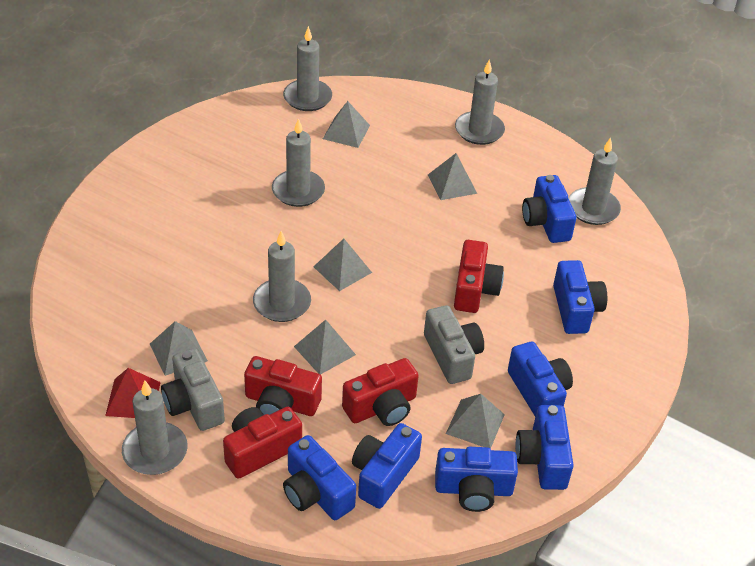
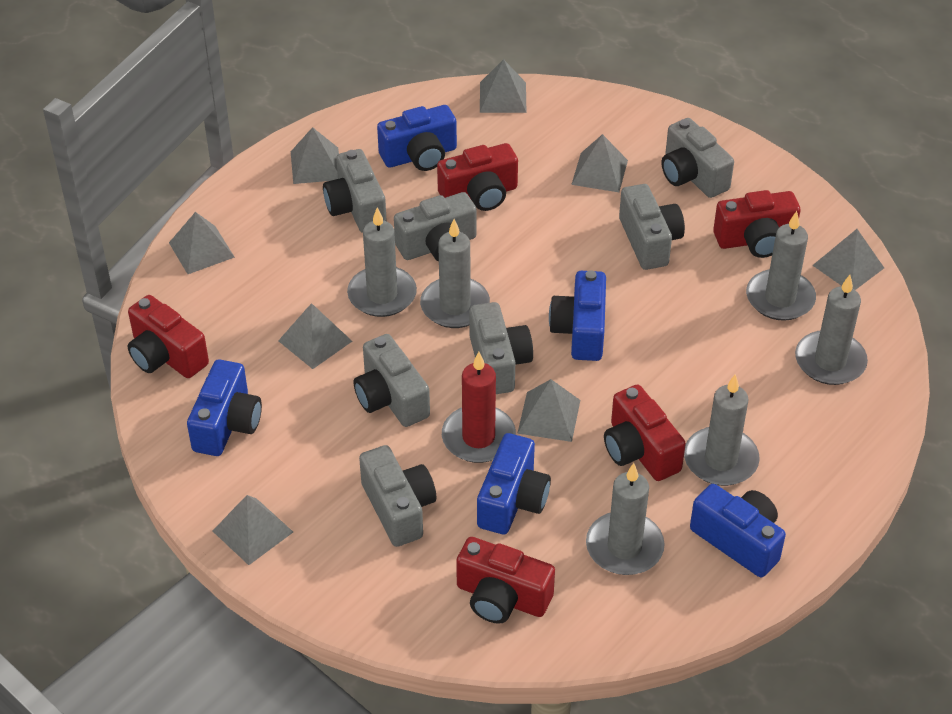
blue camera: [283,435,356,520] [352,423,422,509] [435,447,518,512] [508,341,573,417] [515,405,574,490] [522,175,576,243] [553,260,607,334] = 7 -> [187,359,262,456] [377,105,457,171] [477,433,551,534] [549,270,606,361] [690,484,786,577] = 5
grey camera: [161,348,225,431] [424,305,484,384] = 2 -> [323,149,387,233] [354,334,430,427] [359,445,436,547] [394,192,477,262] [469,302,533,394] [619,184,685,270] [662,118,734,198] = 7
grey pyramid: [150,321,208,376] [294,320,356,375] [313,239,372,291] [323,101,370,148] [428,153,477,200] [446,394,505,449] = 6 -> [169,212,235,274] [213,495,293,565] [278,303,352,369] [291,127,339,184] [480,59,526,113] [517,379,580,442] [571,134,628,192] [812,229,884,290] = 8
red camera: [223,407,302,479] [244,356,322,416] [342,358,419,426] [454,240,504,313] = 4 -> [127,295,209,378] [437,143,518,211] [456,537,555,624] [604,385,686,481] [713,190,801,258] = 5
red candle: none = 0 -> [442,352,516,463] = 1
red pyramid: [105,368,161,418] = 1 -> none = 0

